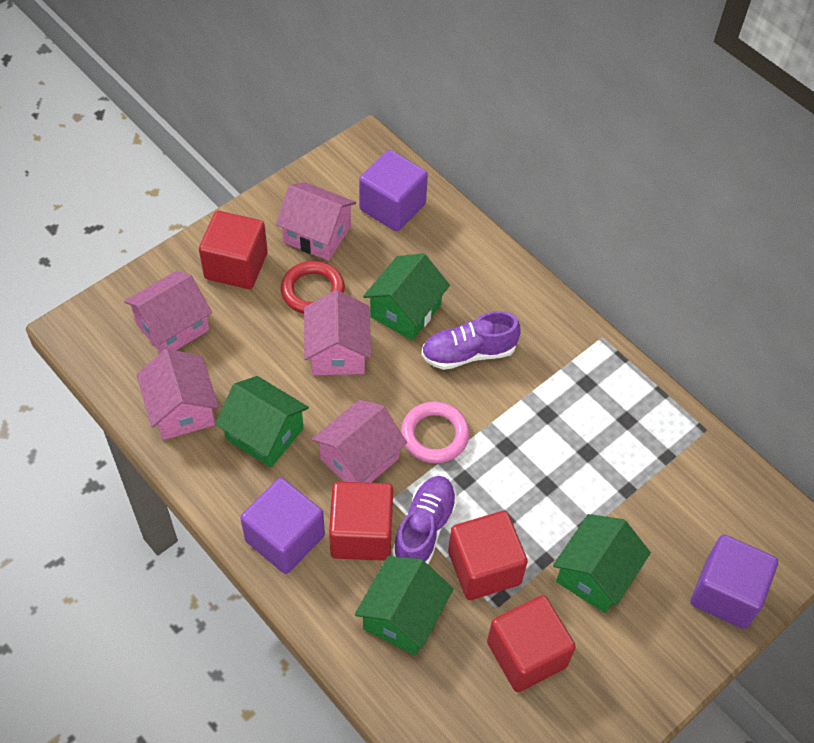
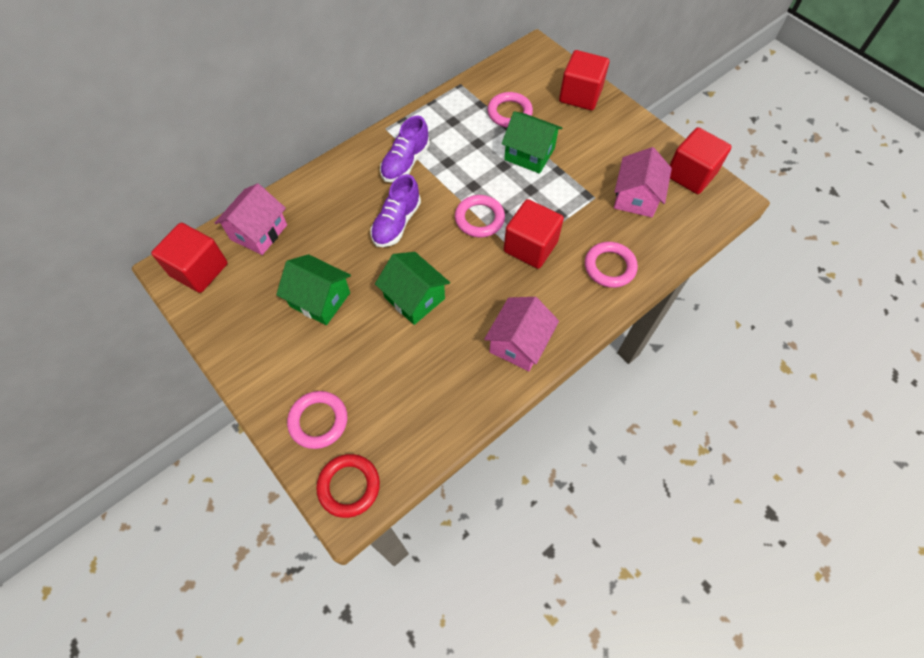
green house: [215,376,309,467] [355,556,454,656] [363,253,450,341] [553,514,651,613] = 4 -> [276,254,351,325] [375,252,450,325] [502,112,562,174] = 3
pink house: [124,271,212,353] [136,349,219,440] [276,182,356,261] [304,290,371,375] [312,400,407,483] = 5 -> [215,183,287,255] [484,297,559,371] [614,147,672,217] = 3
pink ring: [401,402,470,463] = 1 -> [287,391,347,449] [455,195,505,237] [487,92,533,127] [585,242,638,288] = 4
purple cube: [240,478,325,574] [359,150,428,231] [691,535,778,629] = 3 -> none = 0

